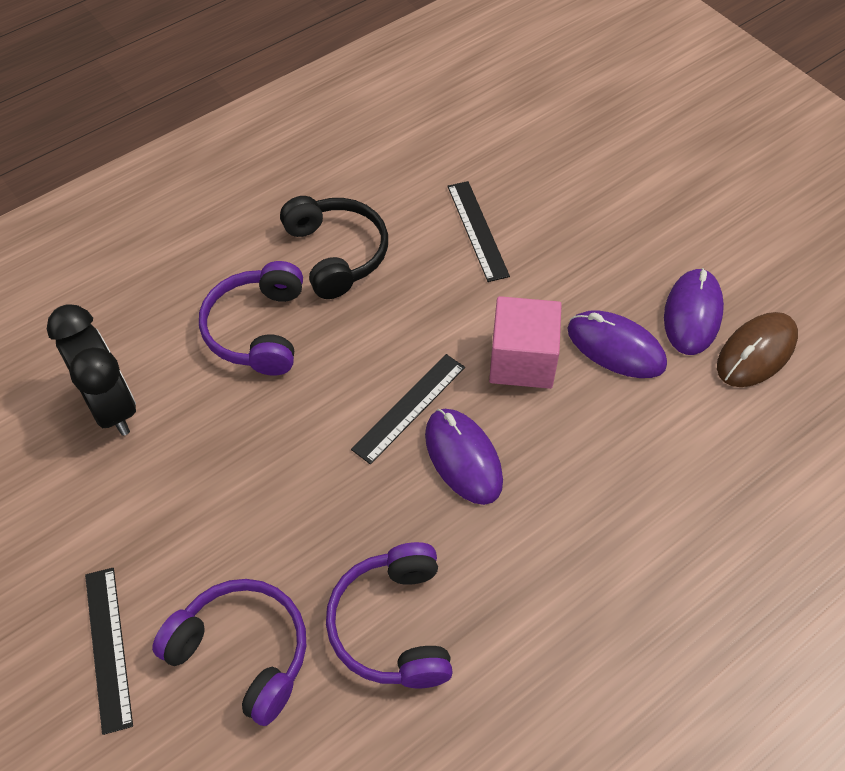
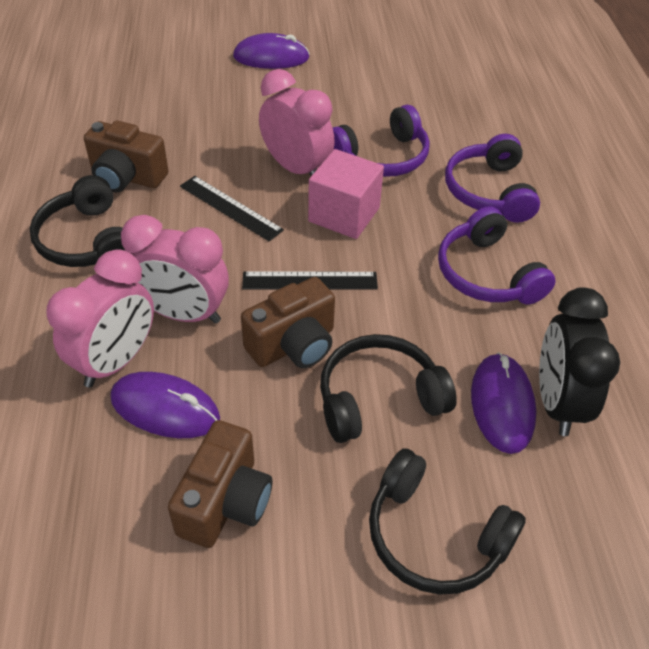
black headphones: [280,196,388,299] = 1 -> [30,175,132,267] [320,334,457,443] [369,448,526,595] = 3
black ruler: [85,568,133,735] [351,354,465,464] [447,181,510,282] = 3 -> [180,176,284,241] [242,272,378,290] = 2
brown camera: none = 0 -> [84,120,168,193] [168,420,272,548] [241,277,335,368] = 3
brown mouse: [717,312,798,387] = 1 -> none = 0
pink clock: none = 0 -> [47,249,154,388] [121,215,229,324] [259,69,335,176] = 3

